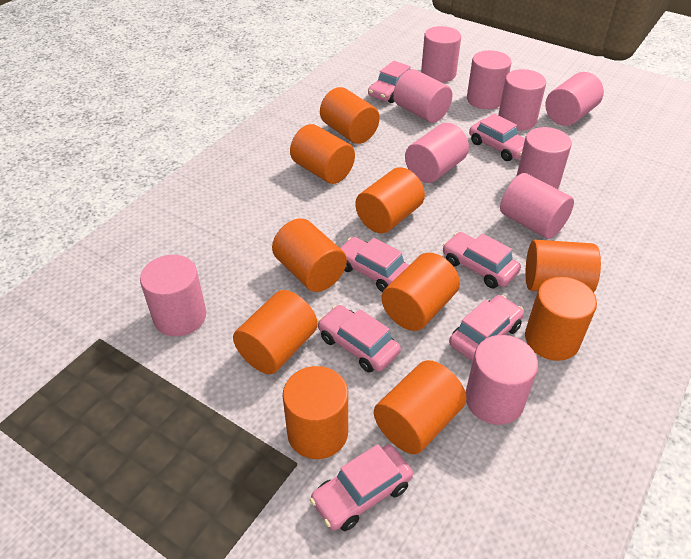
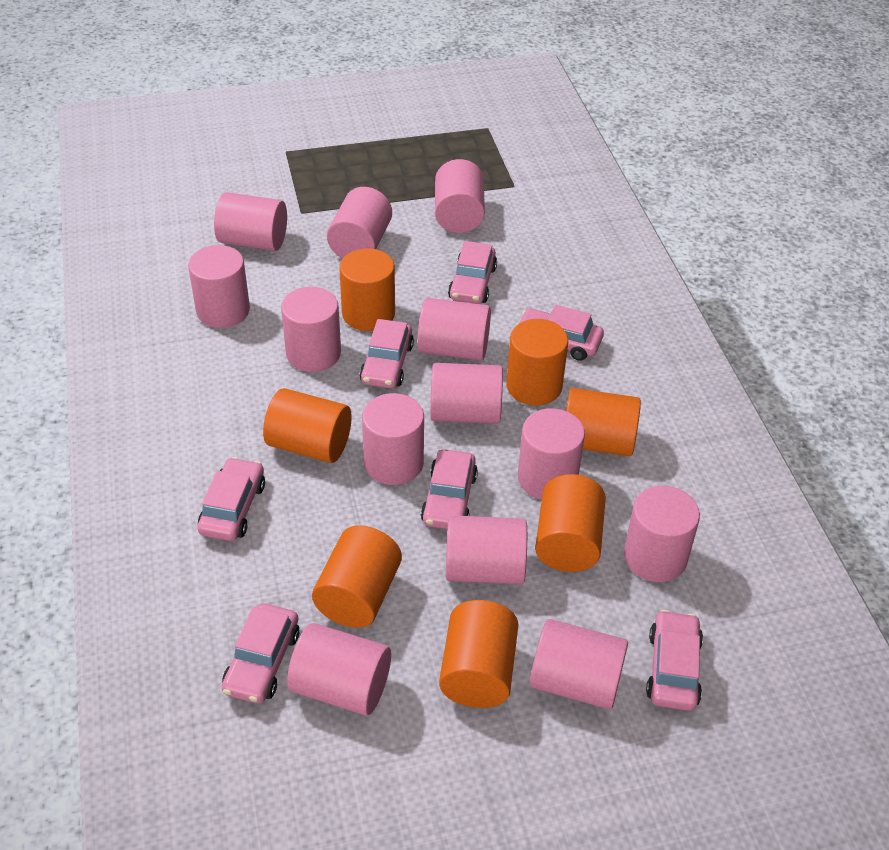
orange cylinder: [233,290,318,374] [272,218,347,292] [283,366,348,459] [290,124,355,184] [320,87,380,144] [355,167,425,234] [374,360,466,454] [381,253,460,331] [525,240,601,292] [525,277,597,361] = 10 -> [263,388,352,463] [312,525,402,628] [339,248,395,331] [439,600,519,708] [506,319,568,406] [535,474,606,572] [566,388,641,456] = 7
pink cylinder: [140,255,206,336] [393,69,452,123] [405,123,469,183] [421,26,461,83] [466,335,538,425] [467,50,512,110] [498,69,546,131] [500,173,574,239] [516,127,572,189] [545,72,604,126] = 10 -> [188,245,250,328] [214,192,287,251] [281,287,341,372] [287,623,391,716] [327,187,392,258] [362,393,424,485] [417,298,491,360] [430,363,503,424] [435,159,485,233] [446,515,527,584] [518,408,585,500] [530,619,628,709] [624,485,700,582] = 13

